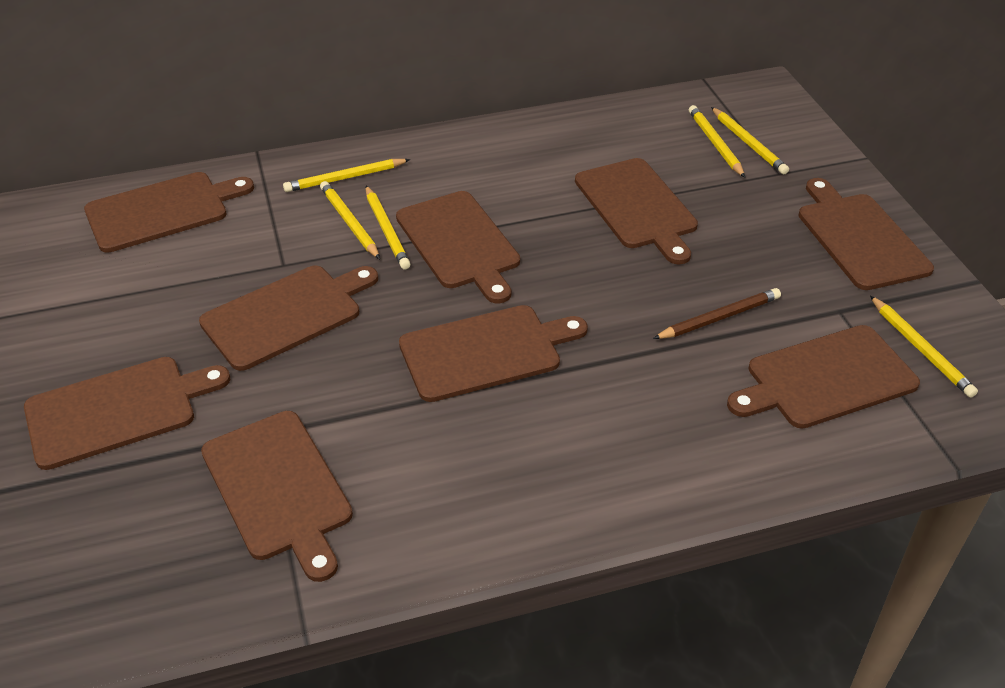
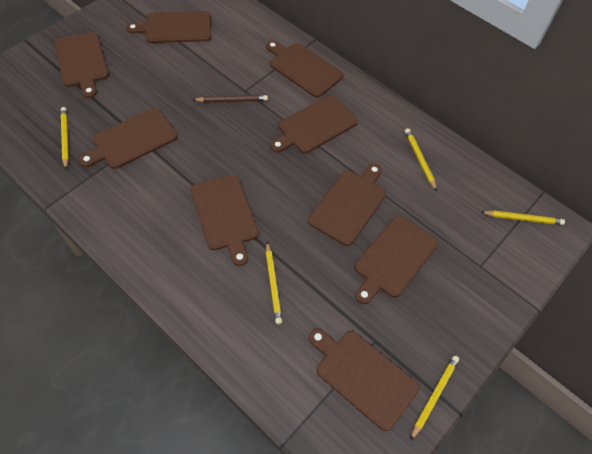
yellow pencil: [283,159,410,192] [320,181,380,259] [366,186,411,269] [689,105,745,178] [711,107,789,174] [870,296,978,398] = 6 -> [61,107,69,169] [266,241,282,324] [405,128,437,191] [410,355,459,441] [481,210,565,225] = 5

